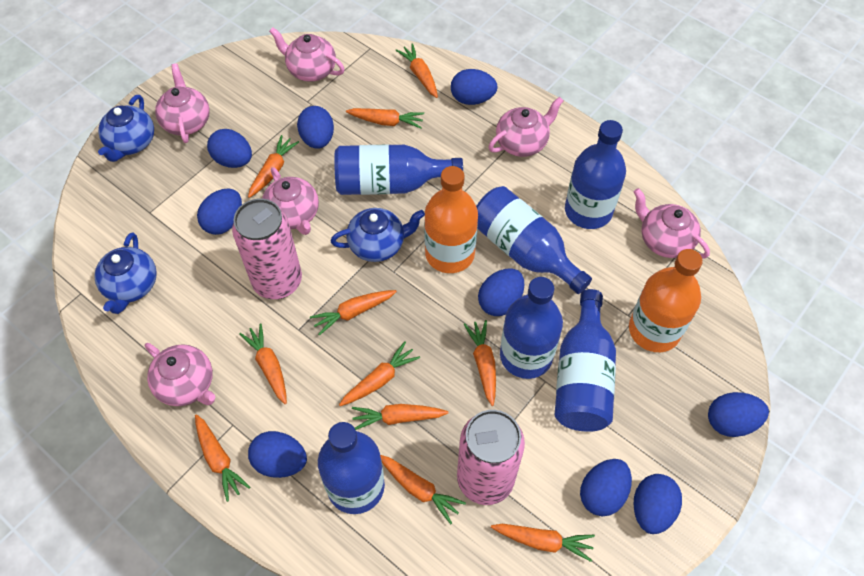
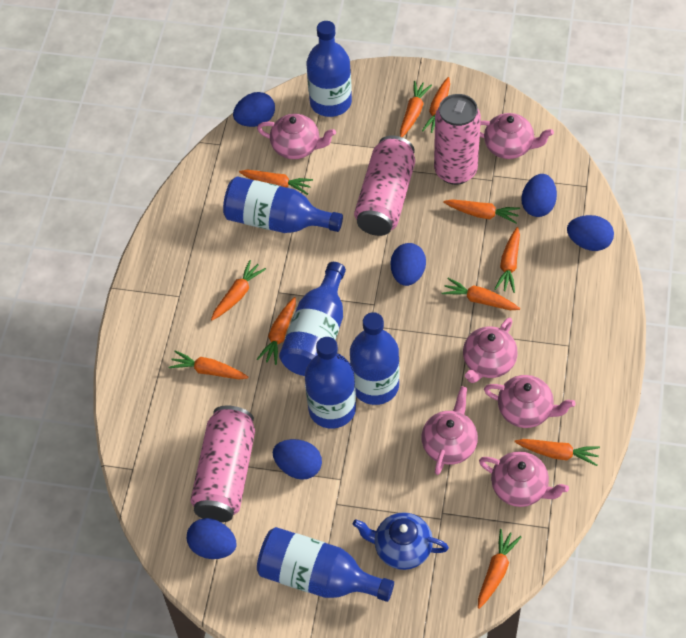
blue egg: [197,189,242,235] [207,129,252,168] [248,431,307,478] [297,106,334,149] [451,69,498,105] [478,268,524,316] [580,459,632,516] [634,474,682,534] [708,392,769,437] = 9 -> [187,518,237,559] [233,92,275,127] [273,439,322,480] [391,243,426,286] [522,174,557,217] [567,215,614,251] = 6
blue teapot: [94,232,157,314] [98,95,154,162] [331,208,425,262] = 3 -> [353,512,449,570] = 1
orange bottle: [424,166,478,273] [629,249,703,352] = 2 -> none = 0
pink can: [232,199,302,299] [457,410,525,505] = 2 -> [190,406,255,522] [354,136,415,236] [434,94,481,185] = 3

